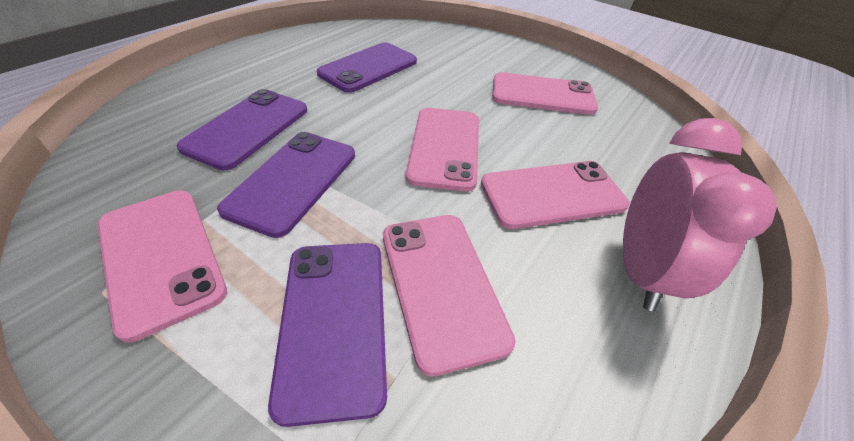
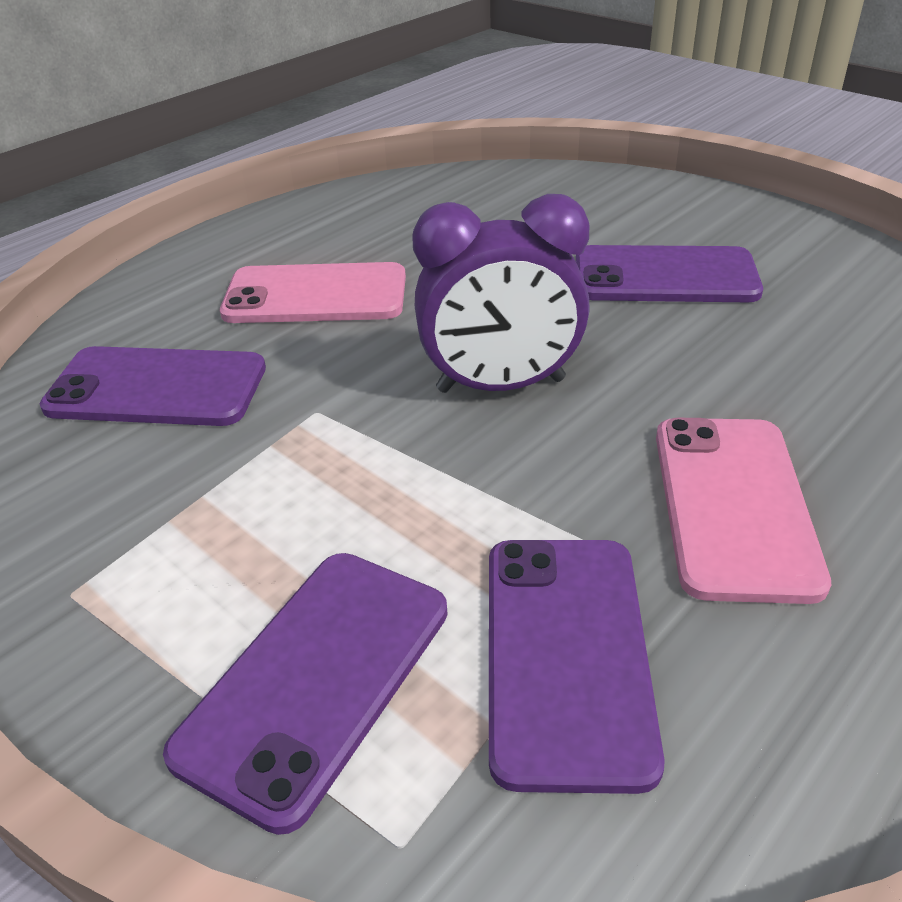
pink clock: [623,118,777,311] = 1 -> none = 0
pink phone: [97,191,227,342] [383,215,516,377] [406,108,479,192] [481,161,629,229] [492,72,598,115] = 5 -> [220,262,406,323] [656,418,831,604] = 2
purple clock: none = 0 -> [412,194,590,393] = 1

